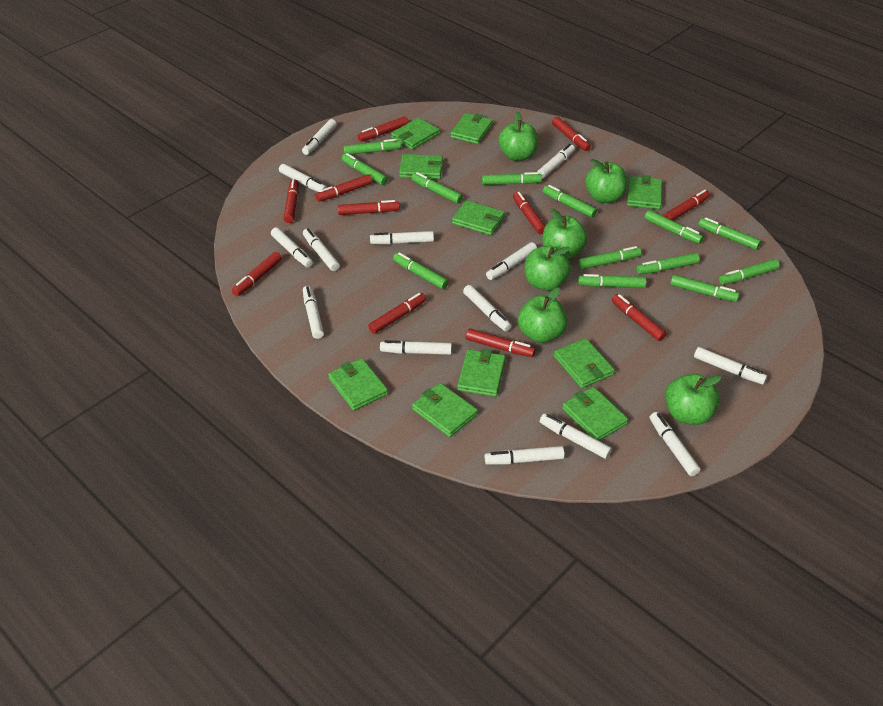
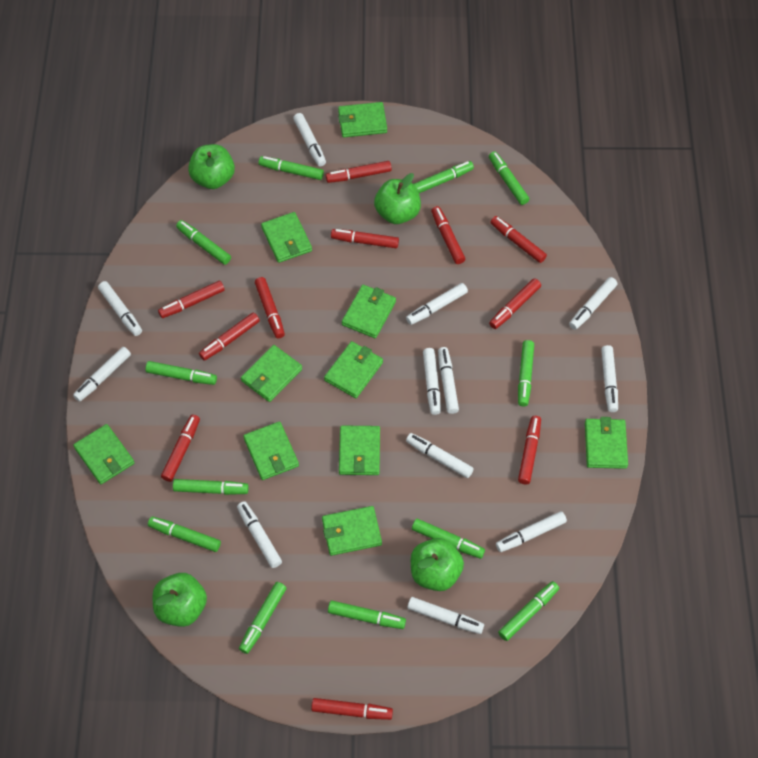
green apple: [499,111,538,161] [518,288,567,343] [525,246,571,291] [542,208,587,259] [585,159,627,203] [665,373,722,425] = 6 -> [153,573,207,627] [188,144,235,189] [374,173,421,224] [411,538,464,591] = 4
green marker: [342,153,388,185] [343,139,401,155] [393,252,448,289] [411,172,463,204] [482,172,542,185] [543,185,597,218] [578,246,641,269] [578,274,646,288] [636,253,700,274] [644,210,703,244] [670,275,739,302] [698,217,761,250] [719,259,780,285] = 13 -> [145,361,217,385] [148,516,221,552] [173,479,248,495] [176,220,231,265] [239,582,287,654] [259,156,324,180] [328,601,406,629] [412,519,485,559] [414,161,474,193] [489,151,529,205] [498,581,559,641] [518,340,534,407] = 12
white marker: [271,227,313,267] [279,164,327,192] [302,119,337,155] [303,228,340,271] [303,286,324,339] [370,231,434,245] [380,340,452,355] [463,285,512,331] [485,446,565,465] [486,242,537,280] [537,144,575,179] [540,413,612,459] [650,412,701,476] [694,347,767,385] = 14 -> [73,347,131,402] [98,281,142,336] [237,501,282,568] [293,113,326,166] [406,283,468,325] [406,433,474,478] [407,597,484,634] [423,348,441,415] [438,347,459,414] [496,511,567,552] [569,277,617,330] [601,345,618,412] = 12

